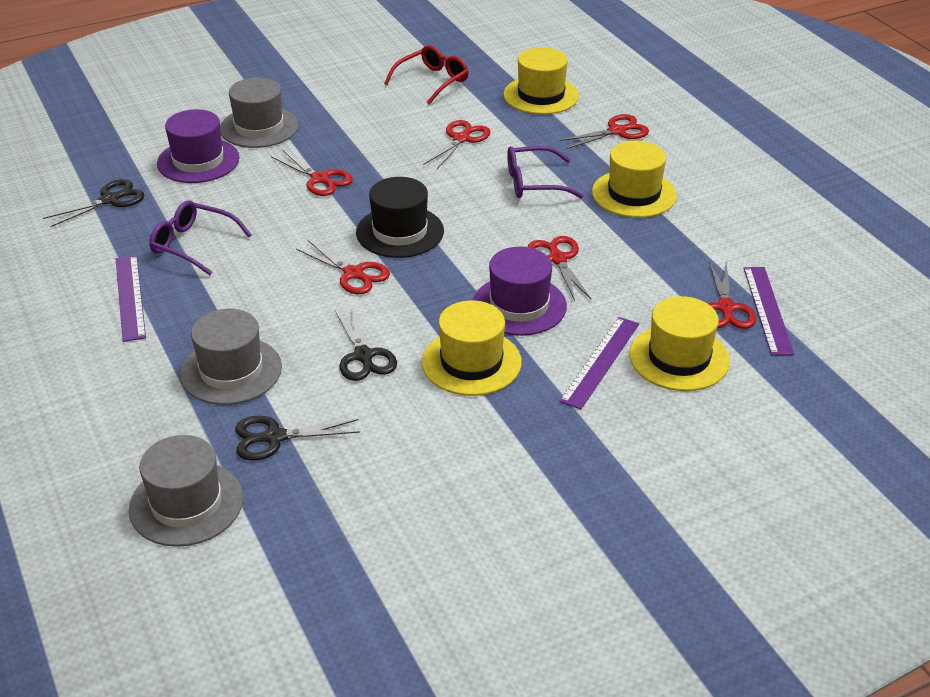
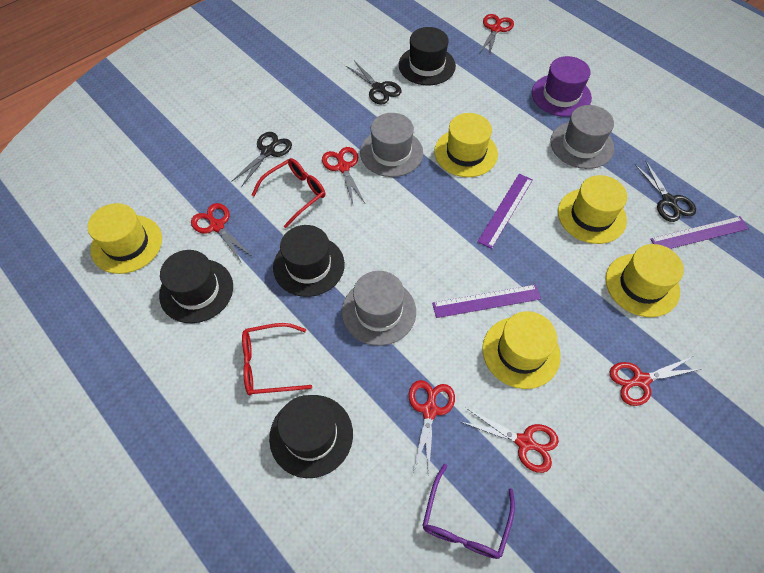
black hat: [356,177,444,258] = 1 -> [159,250,233,323] [269,395,353,478] [273,225,345,297] [399,27,456,85] = 4
purple glasses: [149,200,252,275] [507,146,583,198] = 2 -> [422,464,515,559] = 1
purple hat: [157,109,239,183] [473,247,567,336] = 2 -> [532,56,592,117] = 1
red glasses: [384,45,469,105] = 1 -> [242,323,312,395] [252,158,325,228] = 2
yellow hat: [422,300,522,396] [504,47,579,114] [592,141,677,218] [629,296,730,391] = 4 -> [87,203,162,274] [434,113,498,177] [482,311,561,389] [558,175,627,244] [606,244,684,317] = 5

